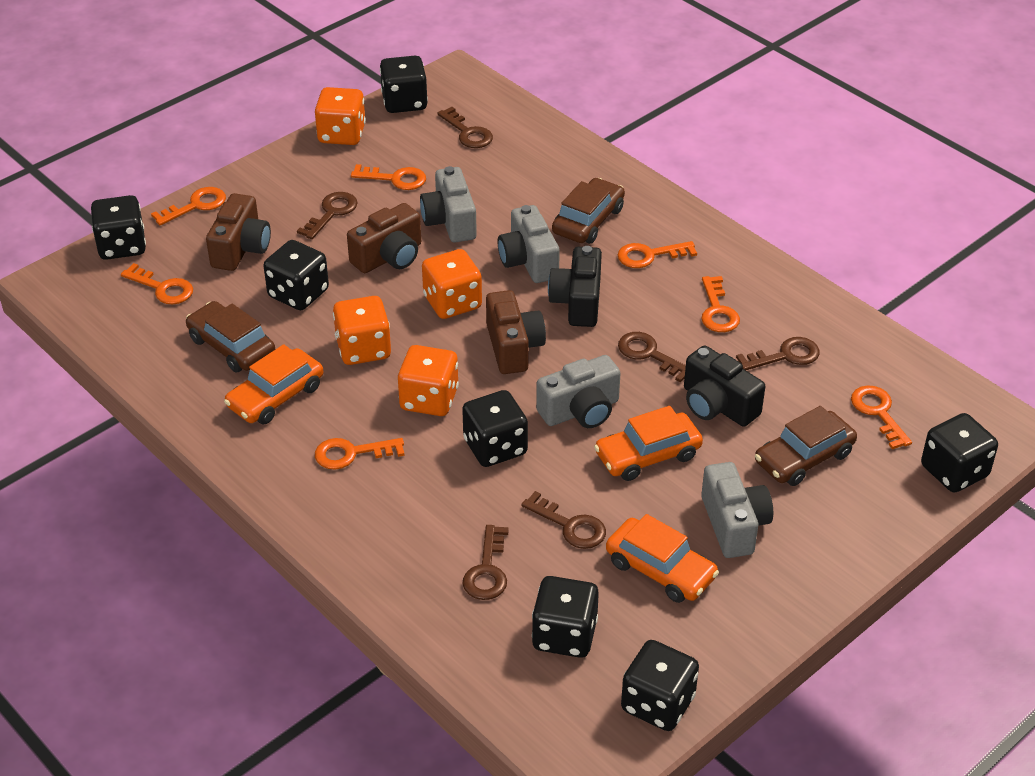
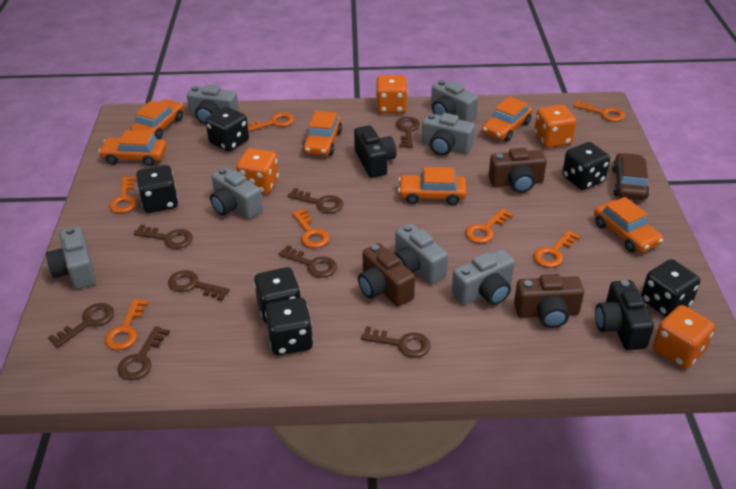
black dice: [91,195,146,260] [264,240,329,310] [380,56,428,113] [462,390,528,467] [532,576,599,658] [621,640,699,731] [921,413,998,493] = 7 -> [136,165,178,213] [205,107,249,152] [254,267,301,323] [265,298,313,355] [562,142,610,190] [641,259,700,317] = 6
brown car: [186,301,275,372] [552,178,625,244] [755,406,857,486] = 3 -> [612,153,649,200] = 1
brown key: [297,192,358,239] [437,107,493,148] [462,525,509,600] [521,491,606,549] [618,332,686,382] [736,337,820,370] = 6 -> [48,303,114,348] [117,326,170,380] [133,224,193,249] [168,270,230,301] [279,245,337,278] [287,188,343,213] [361,326,430,358] [396,117,420,148] = 8
grey camera: [420,166,477,242] [497,205,560,283] [536,355,620,428] [701,462,773,558] = 4 -> [46,226,96,290] [187,84,239,125] [210,167,263,219] [394,223,448,284] [422,113,475,156] [431,80,478,122] [452,249,515,305] = 7
orange car: [224,344,323,424] [594,406,703,481] [606,514,719,603] = 3 -> [98,130,167,166] [131,99,184,139] [303,111,342,156] [398,167,467,205] [482,96,533,141] [594,197,663,253] = 6

